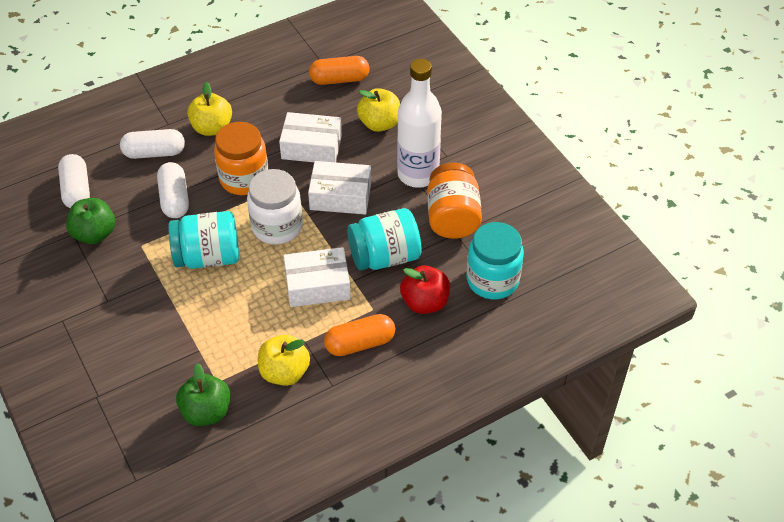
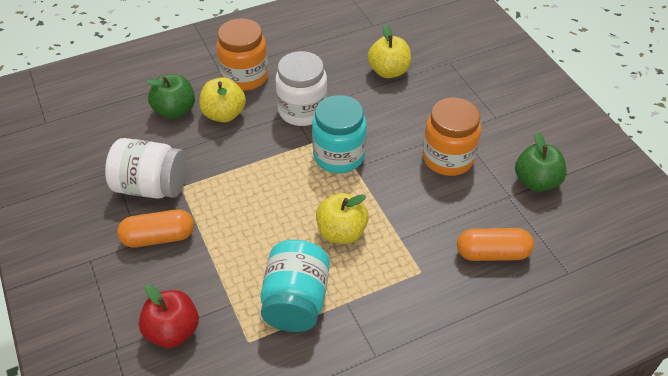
turquoise jar: [168,211,239,269] [347,208,421,270] [466,222,524,299] = 3 -> [260,239,330,332] [312,95,367,173] = 2
white bottle: [397,59,442,188] = 1 -> none = 0
white box: [279,112,342,162] [284,247,351,307] [308,161,371,215] = 3 -> none = 0
white capsule: [58,154,90,208] [120,129,185,159] [157,162,189,218] = 3 -> none = 0
white jar: [247,169,303,244] = 1 -> [105,138,187,199] [275,51,328,126] = 2

